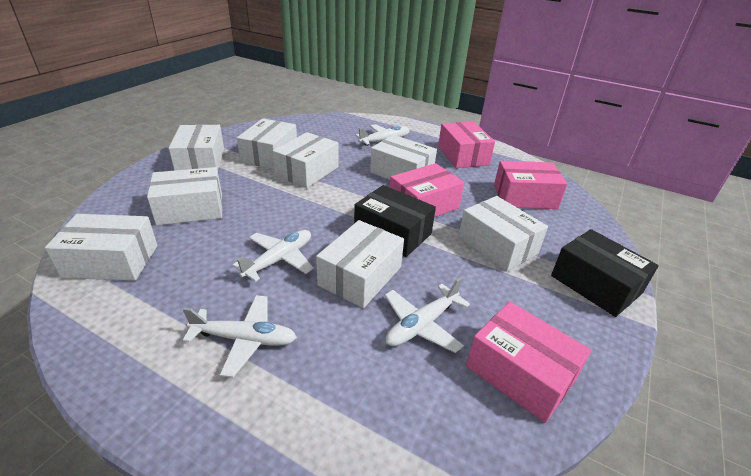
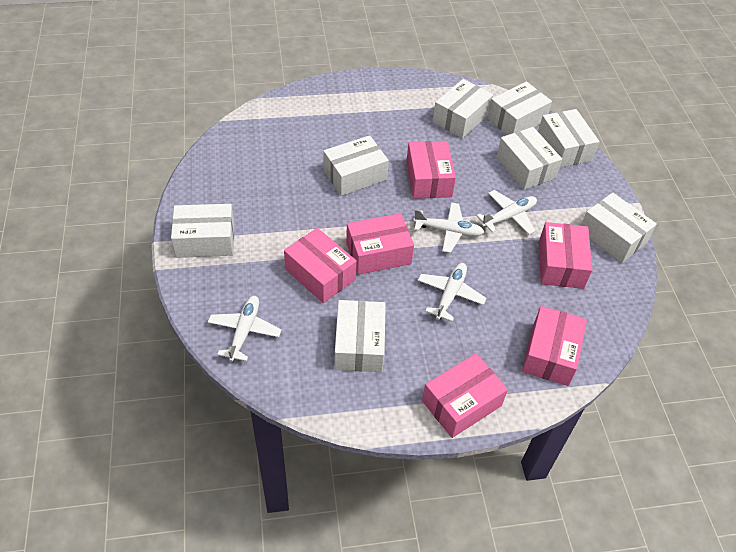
black box: [354,185,436,257] [551,229,659,317] = 2 -> none = 0
pink box: [390,163,464,217] [438,122,495,168] [466,302,592,423] [494,161,567,209] = 4 -> [284,228,357,303] [346,213,414,275] [406,141,456,199] [422,353,508,438] [522,306,587,386] [539,222,592,289] = 6

